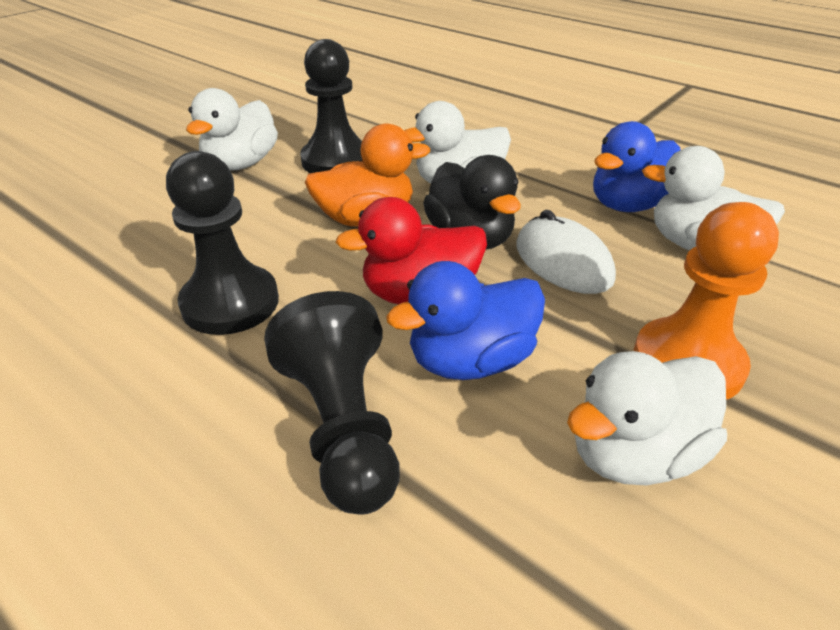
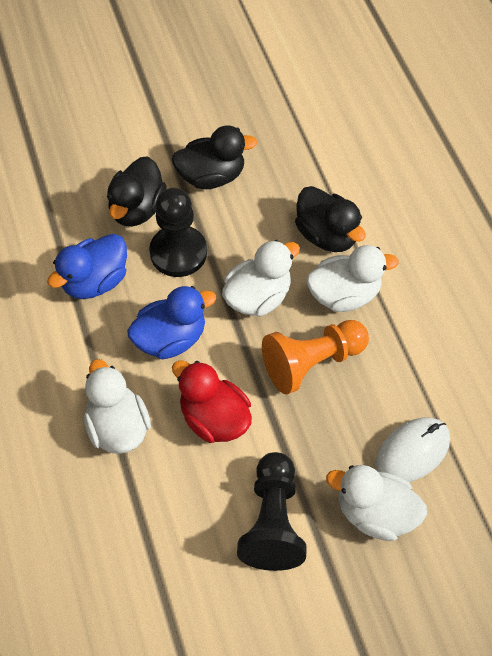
black duck: [423,155,521,249] = 1 -> [107,156,167,227] [172,126,258,189] [295,186,366,252] = 3
black pawn: [166,151,279,335] [264,291,400,515] [300,39,362,173] = 3 -> [149,188,207,277] [237,452,307,571] = 2
orange duck: [305,123,430,227] = 1 -> none = 0

